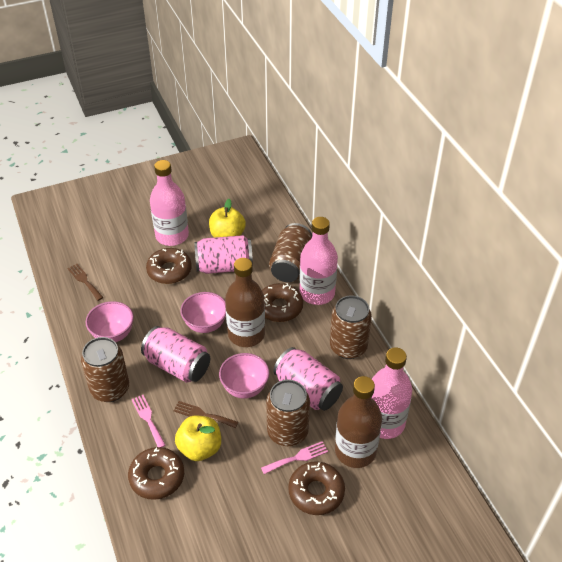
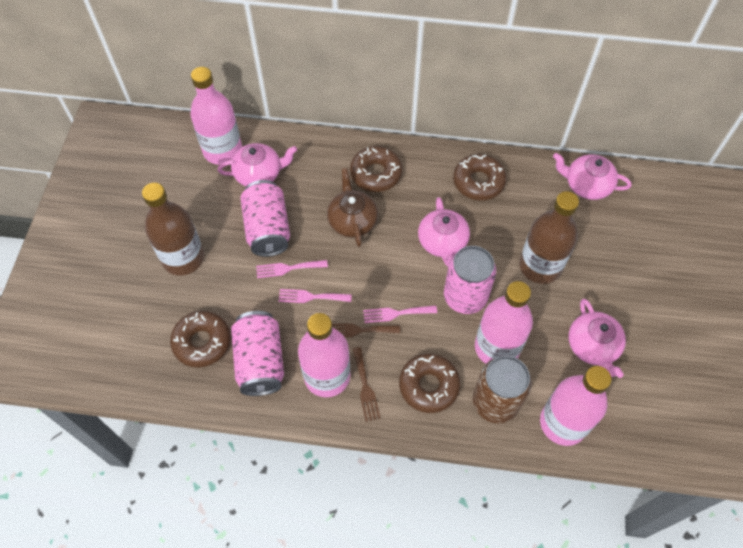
brown can: [81,337,129,402] [266,380,310,446] [269,223,312,282] [330,296,372,359] = 4 -> [473,356,532,423] = 1
brown teapot: none = 0 -> [327,168,378,247] = 1
pink bottle: [150,160,189,246] [300,217,338,305] [372,348,412,439] = 3 -> [190,67,242,165] [298,313,350,397] [475,281,533,364] [540,366,612,446] = 4
pink bowl: [86,301,134,342] [180,292,226,333] [219,353,269,399] = 3 -> none = 0
pink fork: [132,395,166,447] [261,441,328,474] = 2 -> [256,260,328,278] [278,289,352,303] [363,305,437,323] = 3
pink teapot: none = 0 -> [218,143,297,186] [418,197,470,266] [553,153,632,200] [568,299,626,378] = 4
yellow apple: [175,416,221,461] [209,199,246,238] = 2 -> none = 0

